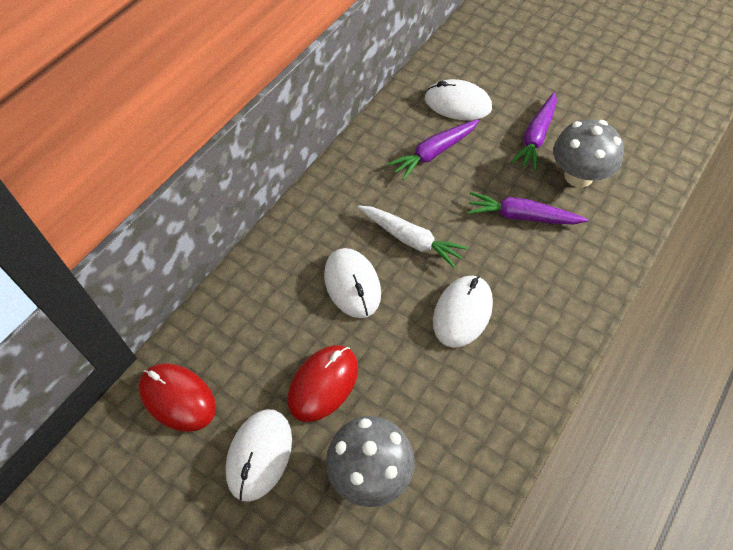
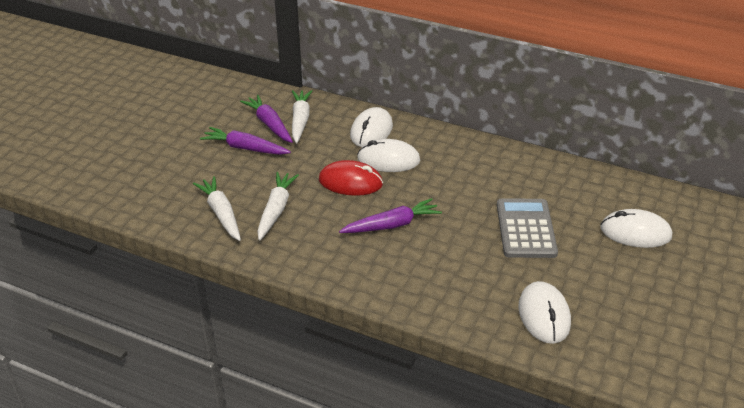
grey calculator: none = 0 -> [497,198,558,258] = 1
grey mushroom: [326,416,415,507] [553,119,624,187] = 2 -> none = 0
red mouse: [138,363,216,432] [288,345,358,422] = 2 -> [319,160,383,196] = 1
white carrot: [358,206,468,269] = 1 -> [193,176,241,241] [257,172,299,241] [292,90,312,143] = 3

